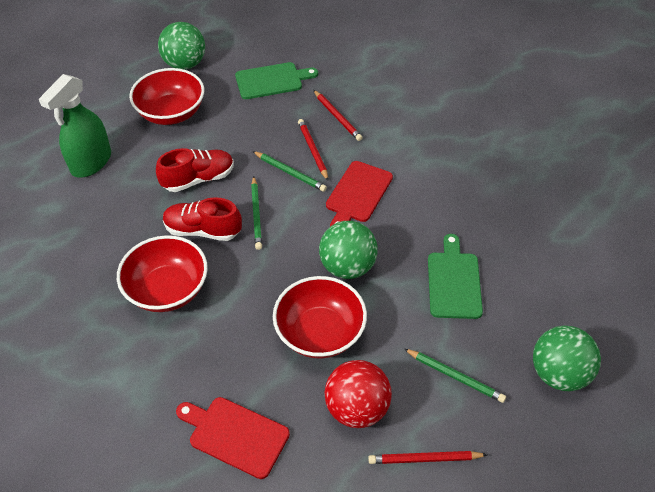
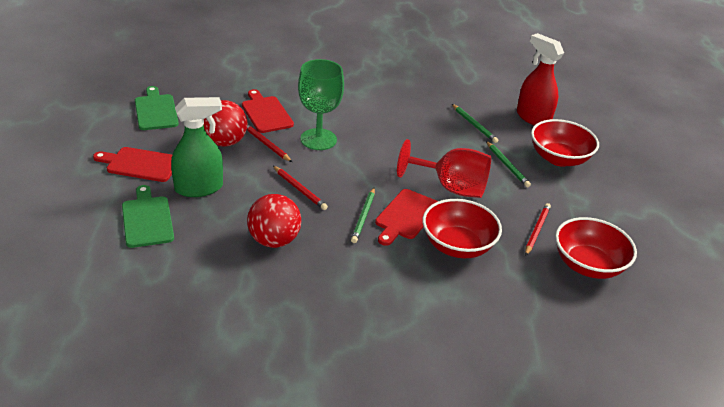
green ball: [158,22,205,70] [319,221,378,279] [533,326,601,391] = 3 -> none = 0
green goblet: none = 0 -> [298,59,344,150] = 1
red ball: [324,360,392,428] = 1 -> [204,100,248,147] [247,194,301,248] = 2
red cutting board: [176,397,290,479] [326,161,393,227] = 2 -> [93,147,172,182] [242,89,294,133] [375,189,438,246] = 3
red goblet: none = 0 -> [397,139,491,198] = 1
red shoe: [156,148,234,192] [163,197,242,241] = 2 -> none = 0
red spray bottle: none = 0 -> [517,33,564,126] = 1

